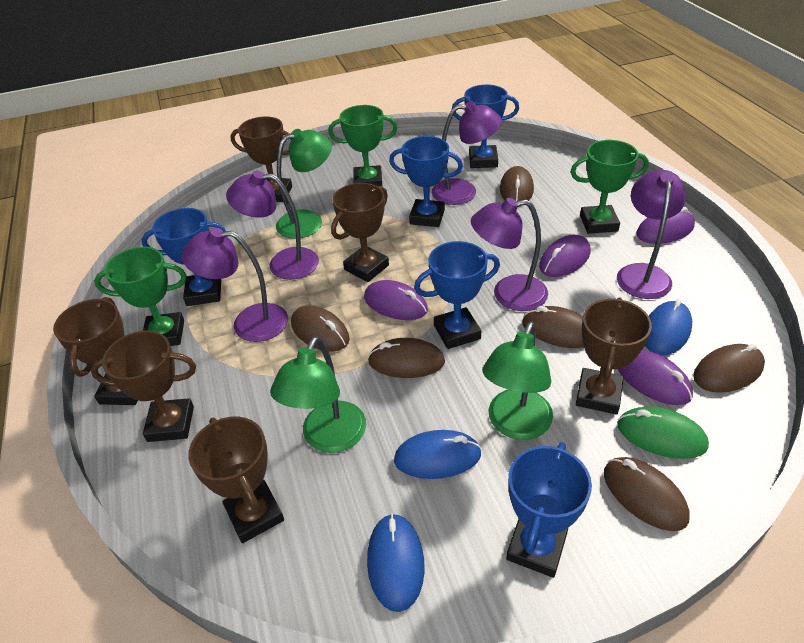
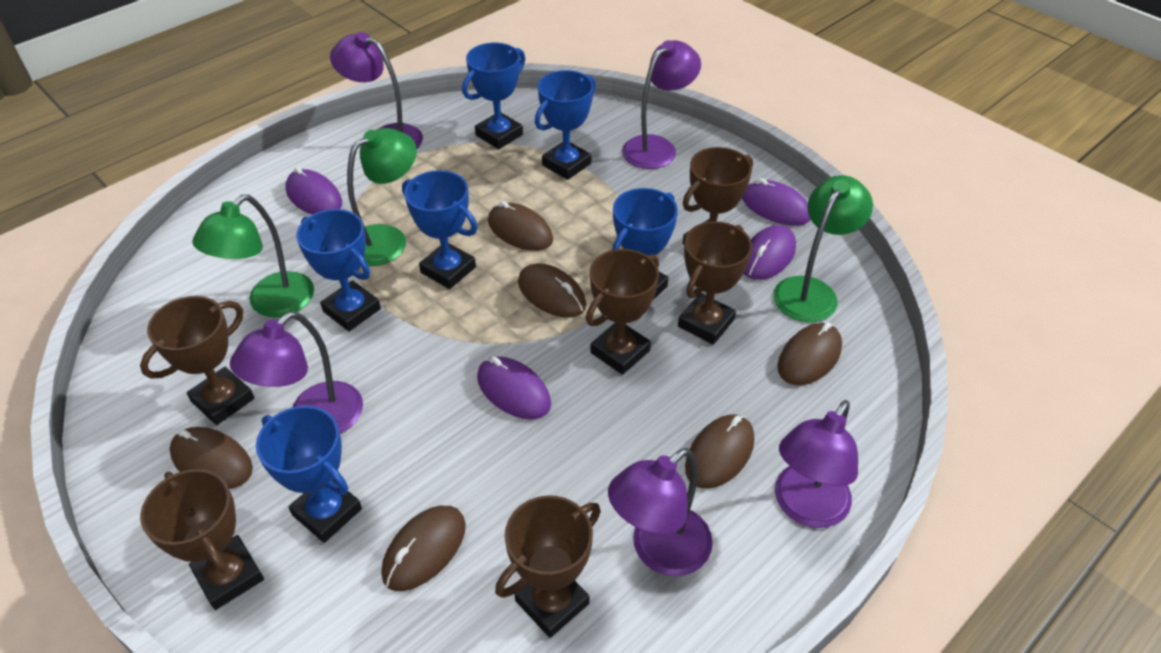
blue mouse: [367,513,425,612] [394,430,482,479] [645,299,692,356] = 3 -> none = 0
blue trophy: [141,208,226,306] [389,136,463,227] [414,241,500,349] [452,85,519,168] [506,442,592,578] = 5 -> [256,406,362,543] [296,209,381,331] [402,170,478,289] [462,43,526,149] [535,70,596,180] [612,188,678,301] = 6
green mouse: [617,407,709,459] = 1 -> none = 0
green trophy: [94,247,187,346] [328,105,398,186] [570,140,649,234] = 3 -> none = 0

